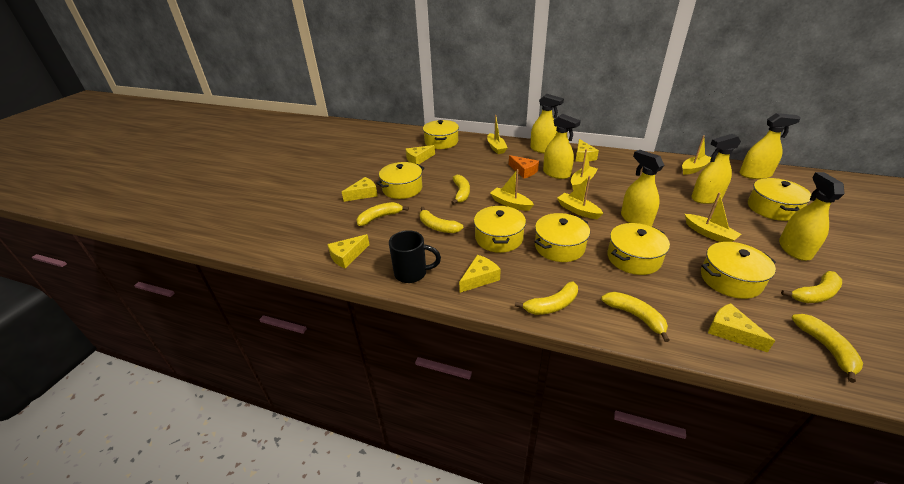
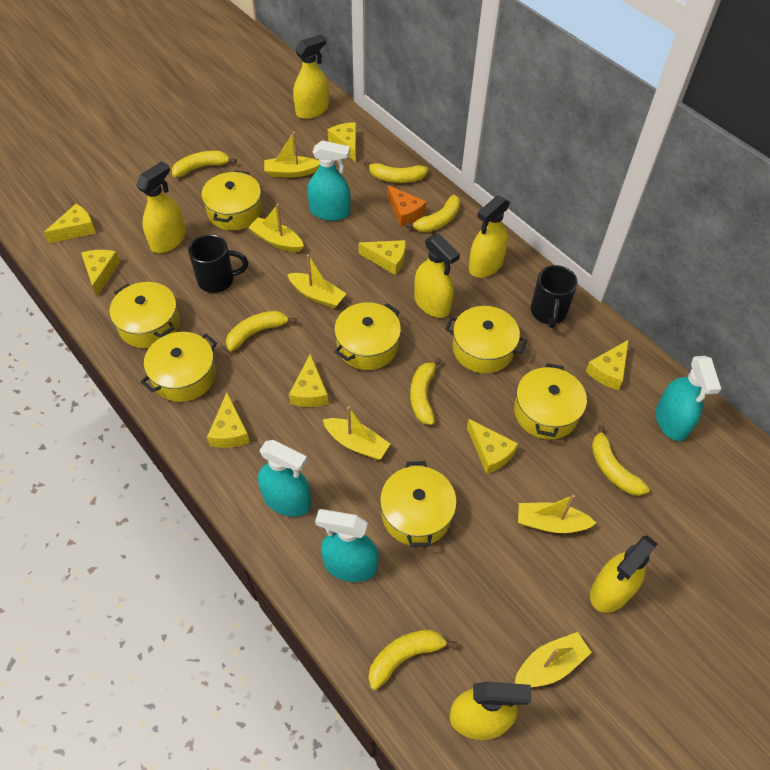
black mug: [389,230,441,283] = 1 -> [188,234,248,293] [531,265,578,328] = 2
turquoise spray bottle: none = 0 -> [258,440,311,517] [308,140,351,221] [315,509,379,582] [656,356,721,441] = 4
yellow cheese: [327,234,370,268] [342,177,378,202] [406,145,435,164] [459,255,501,293] [576,139,599,162] [708,303,775,353] = 6 -> [44,204,96,243] [81,250,120,296] [207,393,250,448] [289,354,328,407] [328,122,356,162] [359,240,406,275] [467,419,518,474] [586,340,629,390] = 8

